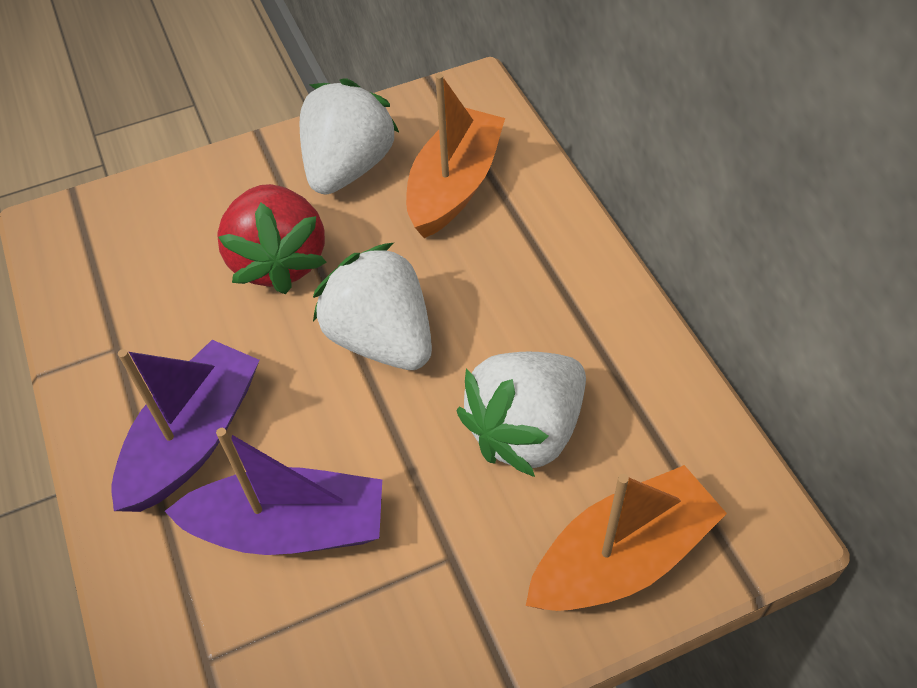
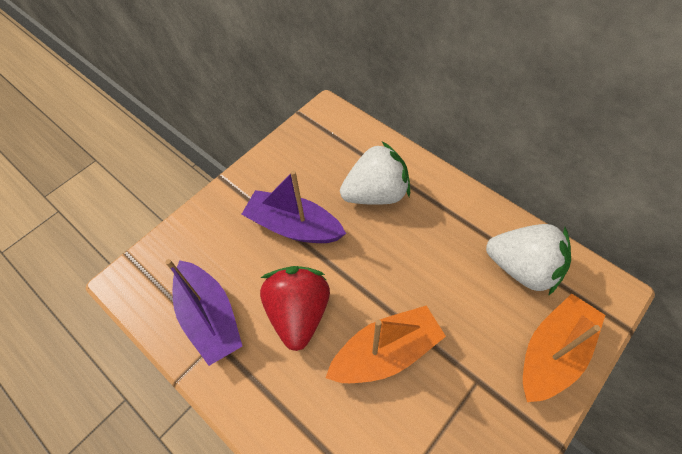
white strawberry: [300,78,399,195] [313,242,432,370] [456,352,586,477] = 3 -> [340,141,410,205] [486,224,571,296] = 2

